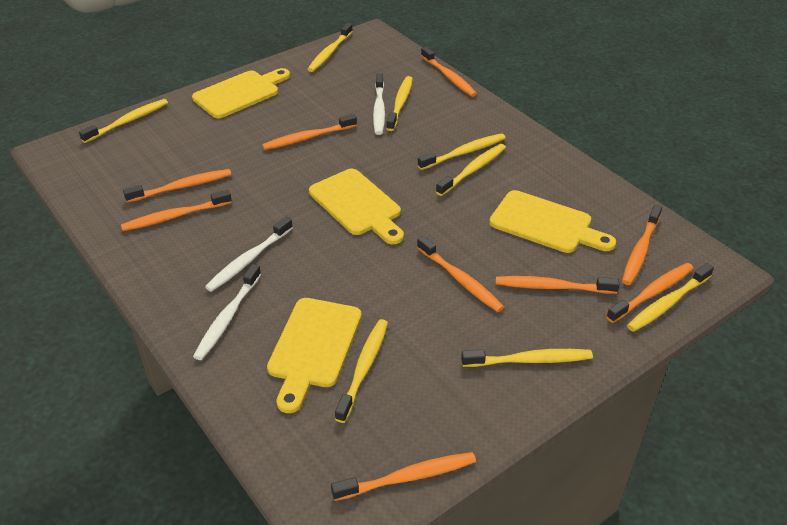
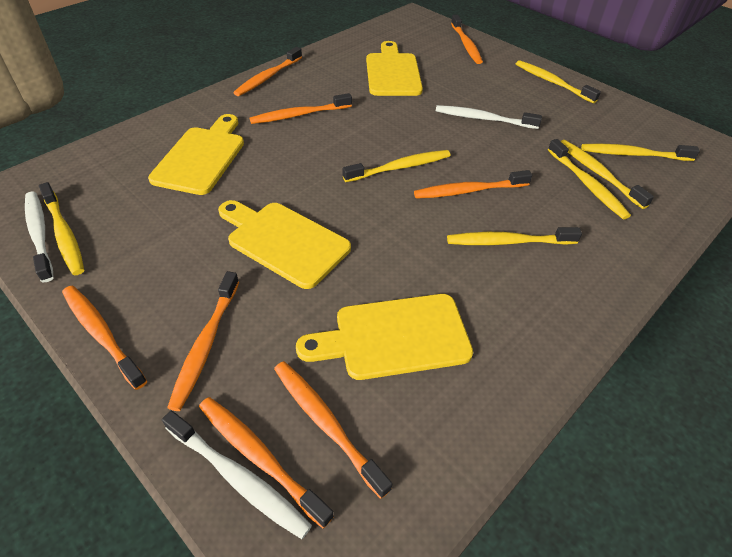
orange toothbrush: [121,190,232,231] [123,169,231,203] [262,114,357,150] [331,452,476,501] [417,236,504,312] [421,47,477,97] [496,276,620,294] [606,263,694,323] [622,205,662,285] = 9 -> [62,286,147,390] [167,271,239,411] [199,397,334,529] [233,47,302,96] [249,93,352,124] [274,361,392,499] [414,170,532,199] [451,15,483,64] = 8
yellow toothbrush: [79,99,168,143] [307,23,353,72] [335,319,388,423] [386,76,413,131] [418,133,506,170] [436,144,506,196] [461,349,593,367] [627,263,714,332] = 8 -> [39,182,84,275] [343,150,451,182] [447,227,582,245] [516,60,601,103] [548,139,631,219] [561,140,654,209] [581,144,700,161] = 7

